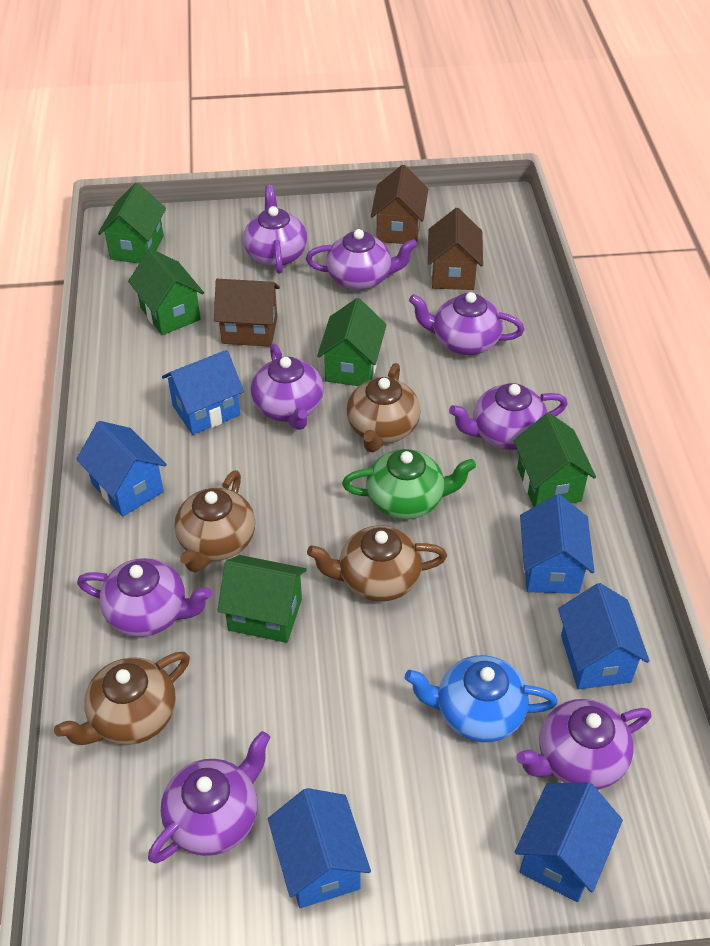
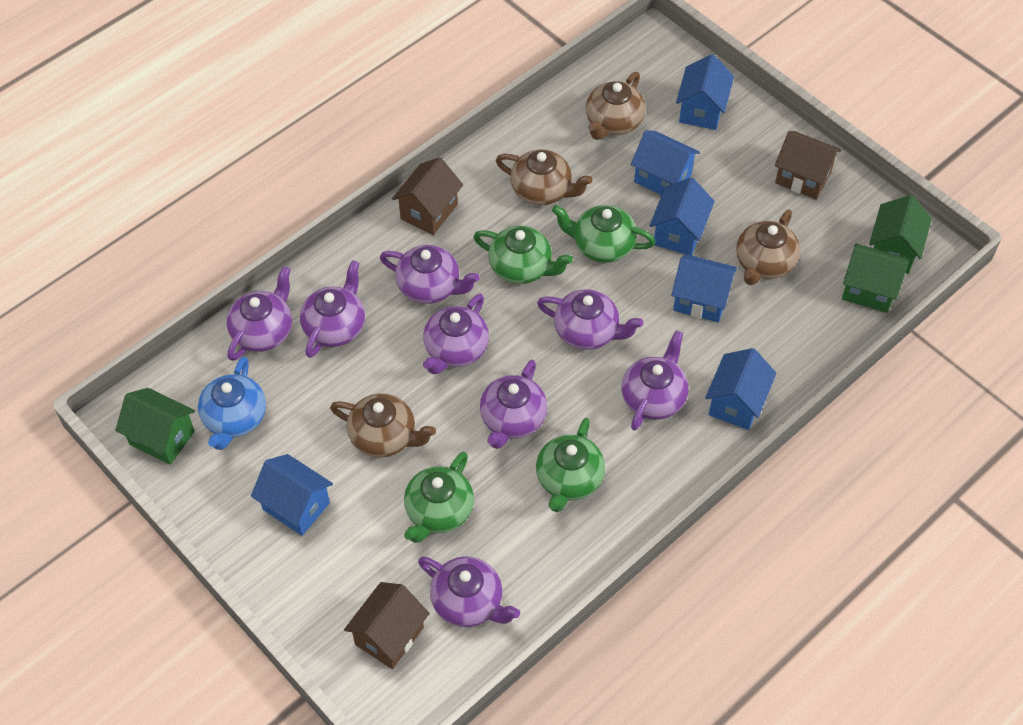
green house: [98,183,166,263] [128,249,204,335] [217,555,307,643] [317,298,387,386] [514,413,596,507] = 5 -> [115,388,195,465] [842,243,909,313] [869,195,932,274] = 3
green teapot: [342,449,476,520] = 1 -> [404,452,474,543] [473,226,573,284] [536,418,605,512] [552,205,655,263] = 4

